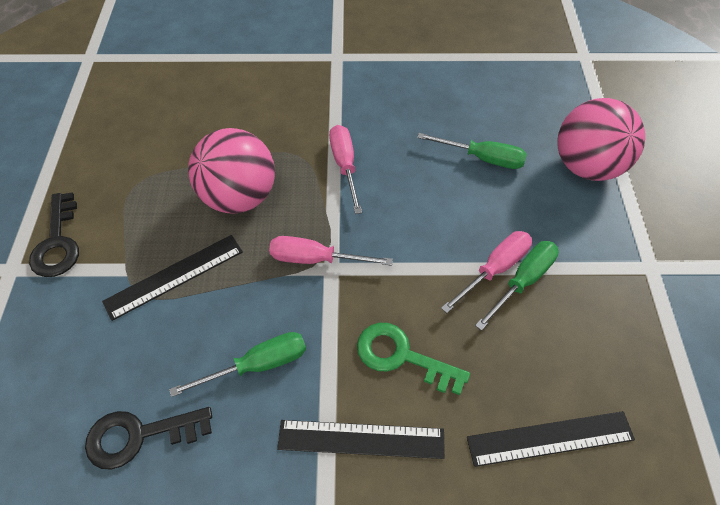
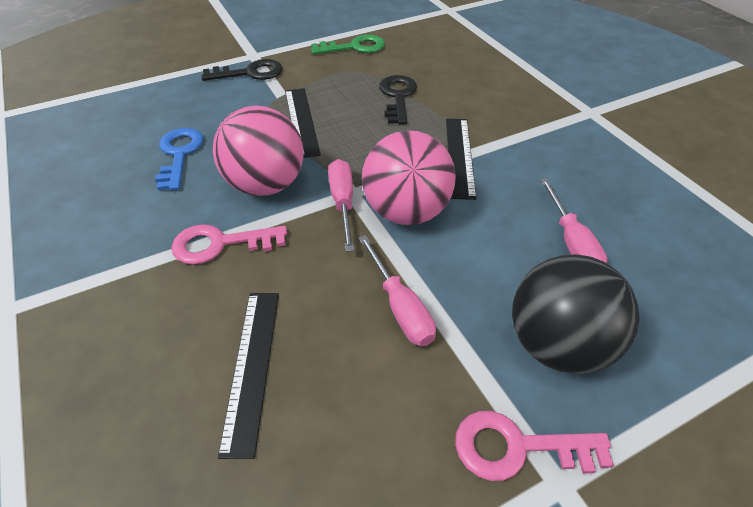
black ball: none = 0 -> [512,254,639,374] = 1
blue key: none = 0 -> [155,128,203,190] = 1
green screwdriver: [169,332,306,397] [417,133,527,169] [475,241,559,331] = 3 -> none = 0
pink key: none = 0 -> [171,224,287,265] [455,411,614,481] = 2

